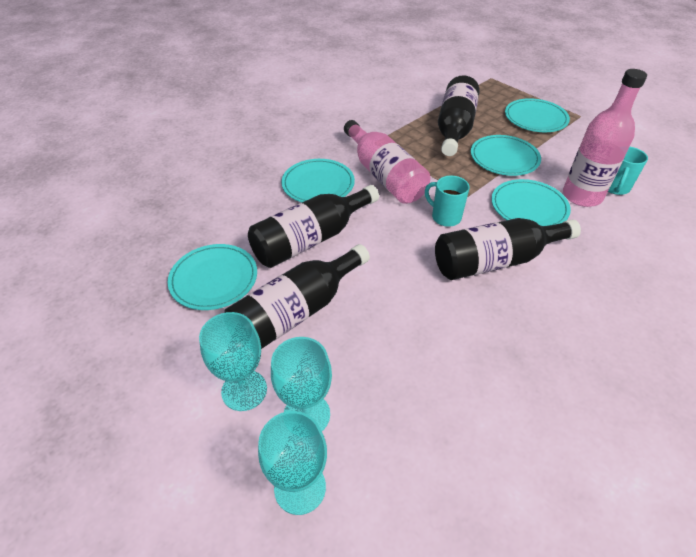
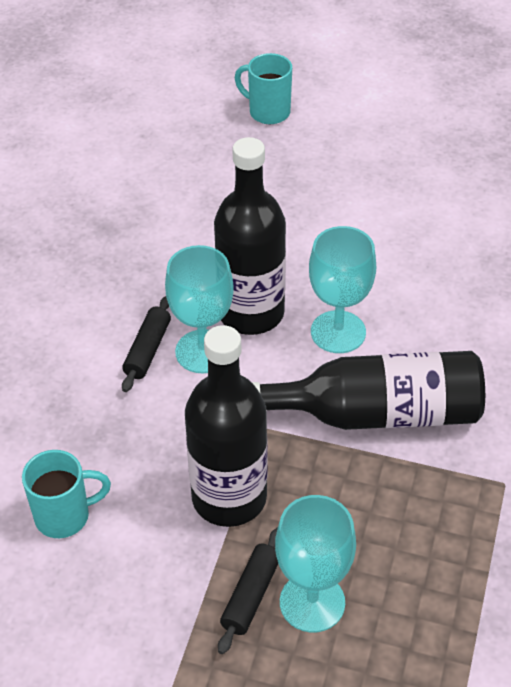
black bottle: [224,244,370,349] [248,185,379,268] [435,218,581,280] [438,75,480,156] = 4 -> [185,325,268,527] [214,137,286,335] [252,351,485,430] = 3
black rolling pin: none = 0 -> [122,296,171,392] [218,527,278,654] = 2
pink bottle: [344,120,431,204] [563,69,647,207] = 2 -> none = 0
turquoise plate: [168,244,257,310] [281,159,355,202] [471,135,541,176] [491,179,571,226] [505,98,570,132] = 5 -> none = 0

